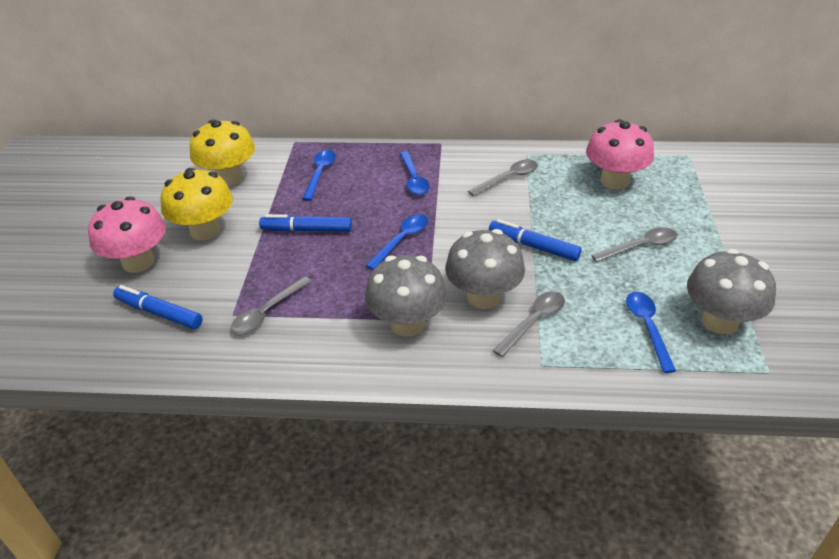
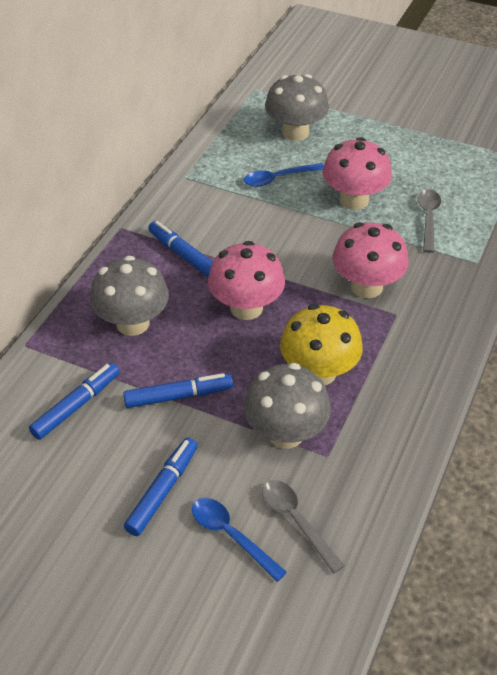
blue marker: [113,285,203,329] [259,214,352,232] [489,219,582,261] = 3 -> [29,363,120,440] [123,373,233,408] [124,437,198,536] [148,221,213,277] = 4
blue spoon: [302,150,336,201] [365,214,428,270] [400,151,430,195] [626,292,676,373] = 4 -> [192,498,287,582] [244,163,324,187] = 2
grey spoon: [231,276,312,334] [468,160,538,196] [493,292,565,357] [591,227,677,262] = 4 -> [262,480,344,574] [417,189,441,253] = 2
pink mushroom: [88,196,166,273] [586,119,654,189] = 2 -> [208,241,285,320] [323,137,392,210] [332,222,409,298] = 3
yellow mushroom: [161,168,233,240] [190,119,255,186] = 2 -> [280,304,363,385] = 1

